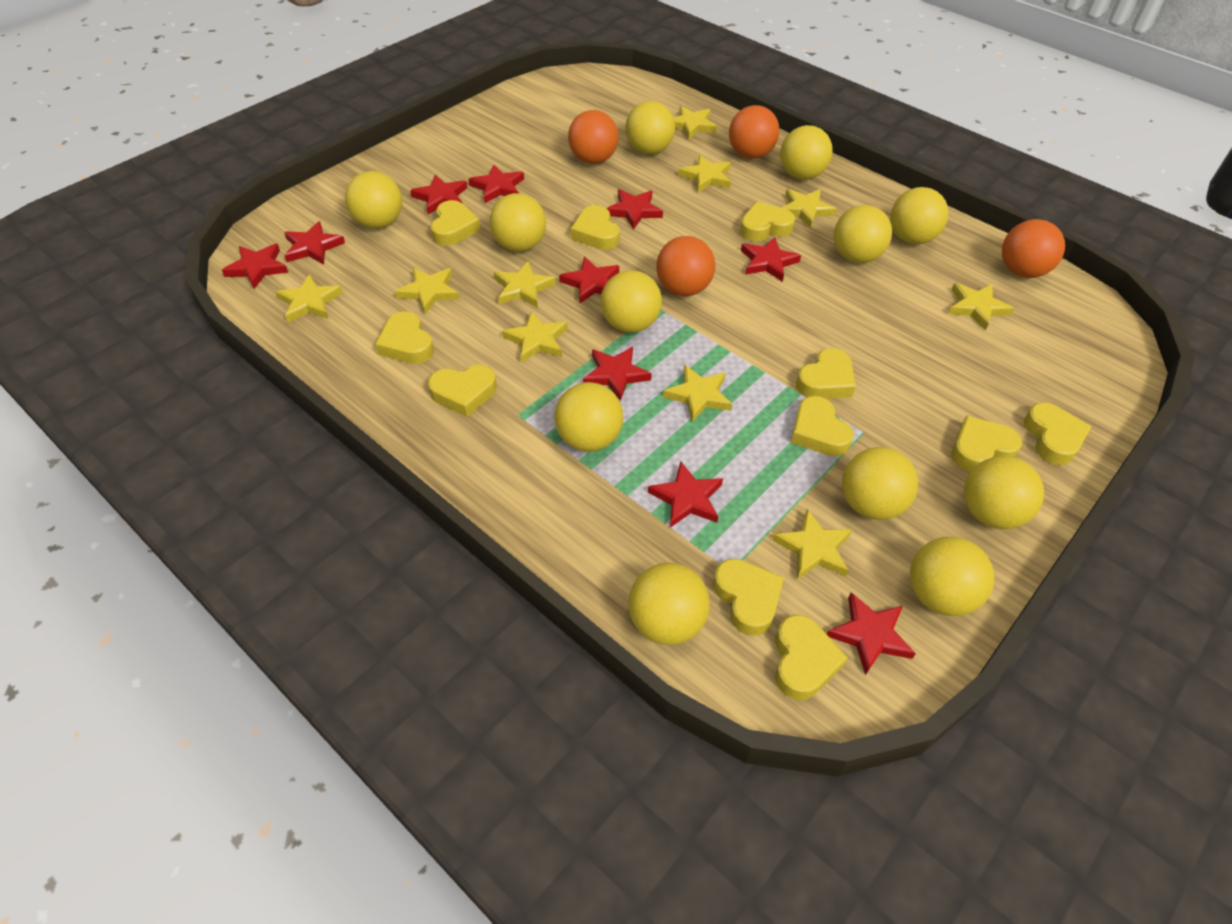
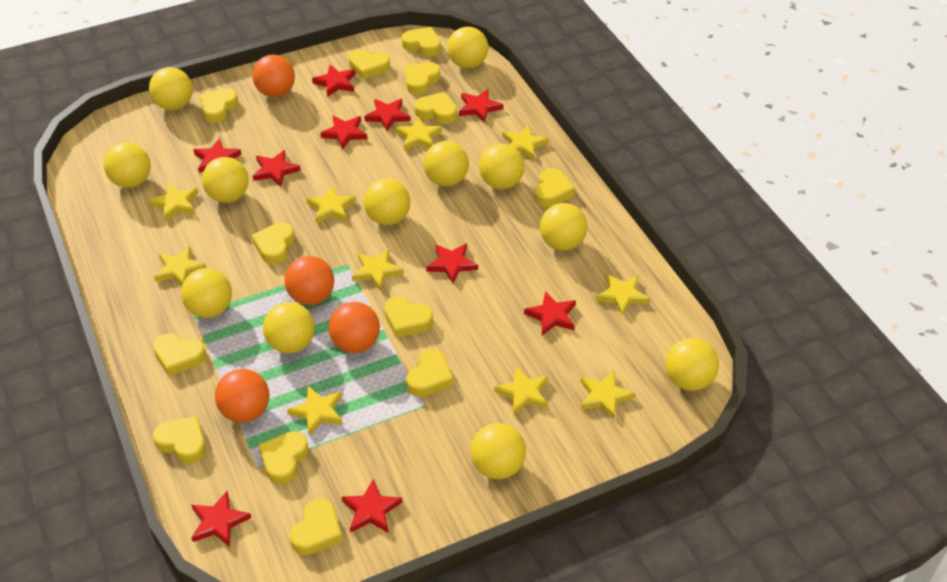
yellow heart: [375,311,434,364] [428,365,497,417] [431,200,481,246] [571,205,620,250] [713,558,784,636] [740,201,795,241] [775,615,848,700] [791,396,854,456] [796,348,856,399] [951,416,1022,472] [1024,402,1091,465] = 11 -> [153,333,206,376] [153,416,206,463] [200,88,238,123] [252,222,295,264] [258,431,309,484] [290,498,342,555] [348,49,390,80] [384,296,433,338] [402,27,441,57] [404,62,440,95] [406,349,453,397] [414,92,457,124] [535,168,575,207] = 13

